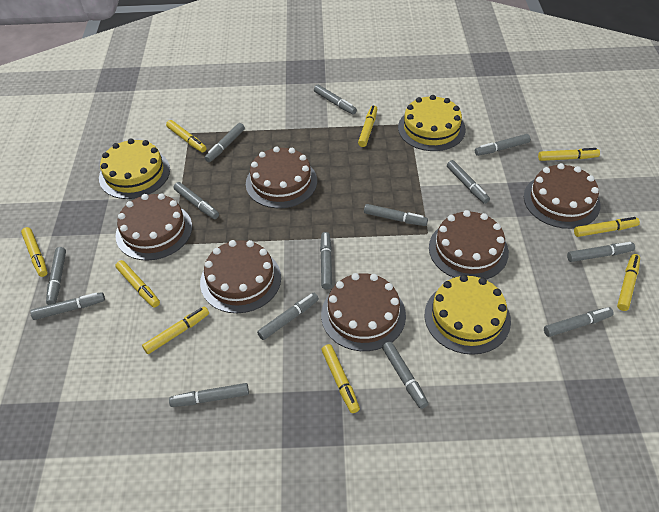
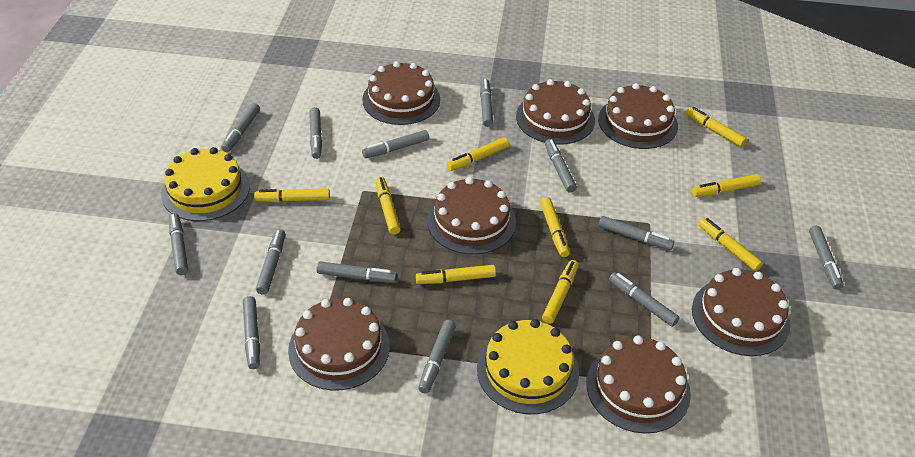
brown cake: [115,193,192,260] [200,240,281,313] [246,146,317,208] [321,273,406,351] [429,210,509,279] [524,163,601,229] = 6 -> [288,298,390,391] [362,61,440,125] [427,177,516,255] [516,79,595,145] [586,336,691,434] [598,83,678,149] [692,268,791,356] = 7
grey marker: [30,292,105,320] [46,247,66,305] [169,383,249,407] [173,182,219,219] [205,123,245,162] [257,293,319,340] [314,85,357,115] [320,232,332,289] [364,204,428,226] [382,341,428,409] [447,160,490,204] [475,134,531,156] [544,307,614,337] [567,242,635,262] = 14 -> [169,213,188,275] [221,103,260,152] [243,296,260,369] [256,229,285,295] [309,107,322,159] [316,261,397,283] [362,130,429,158] [418,320,456,394] [480,79,493,127] [545,139,577,193] [599,216,674,250] [609,272,680,327] [809,226,843,290] = 13
yellow cake: [99,139,170,199] [398,95,466,151] [425,275,511,355] = 3 -> [161,147,250,221] [477,319,579,414] = 2

